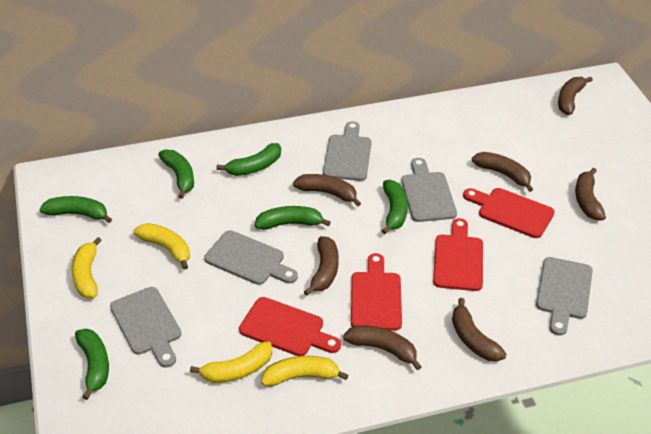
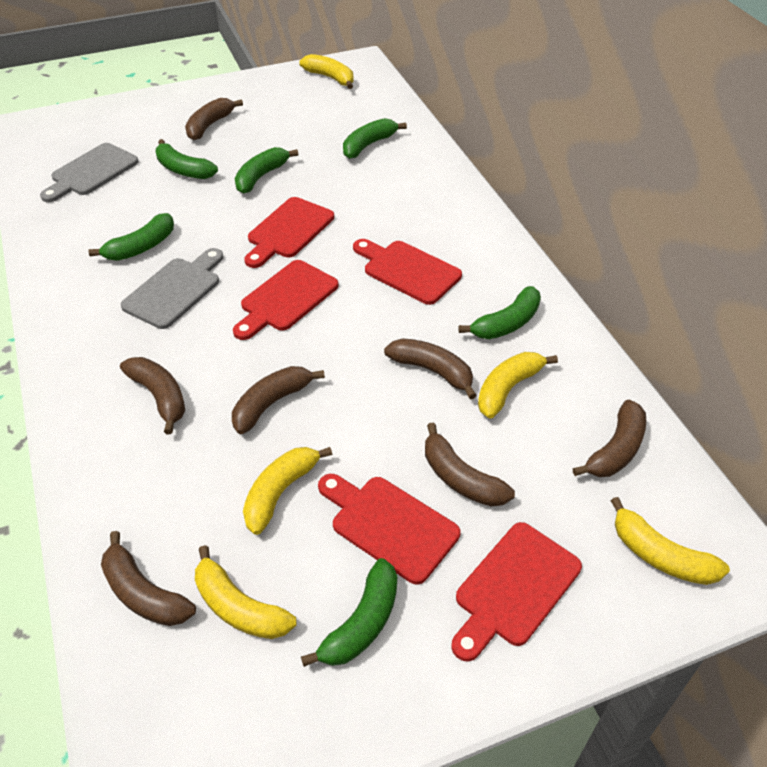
grey cutting board: [110,287,181,368] [204,230,298,285] [323,121,372,181] [401,158,457,222] [536,257,593,336] = 5 -> [40,143,139,202] [120,248,224,329] = 2
red cutting board: [239,297,341,356] [351,253,402,331] [433,218,483,291] [463,188,555,238] = 4 -> [233,260,338,340] [244,197,334,268] [318,474,460,585] [353,239,462,305] [451,522,582,662] = 5
yellow banana: [71,237,102,298] [133,223,190,270] [190,341,272,383] [261,356,348,386] = 4 -> [195,545,297,639] [243,447,332,535] [299,54,354,89] [478,352,558,419] [611,497,730,585] = 5

